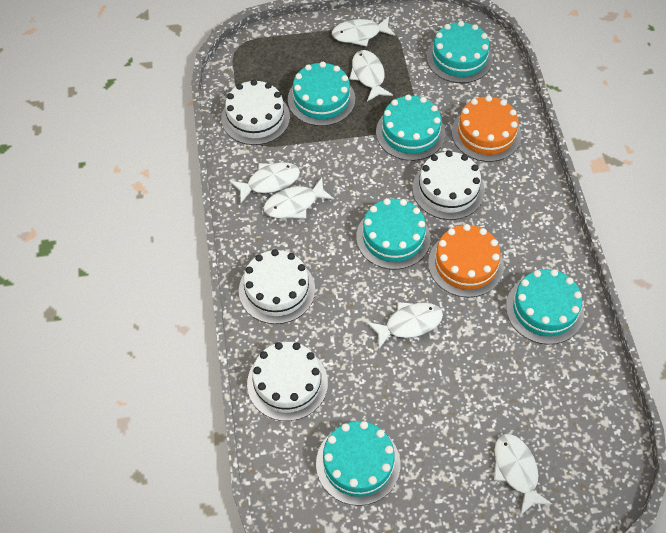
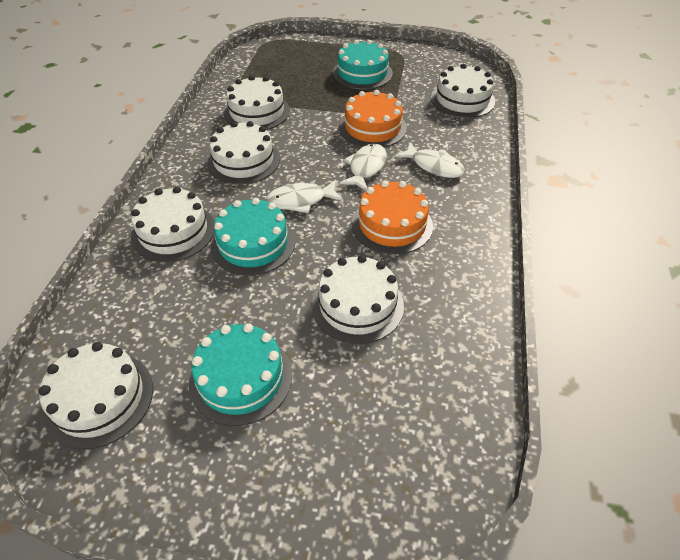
turquoise cake: [288,62,355,126] [316,421,400,506] [356,198,430,270] [376,95,445,161] [426,21,493,83] [506,269,584,345] = 6 -> [189,323,292,426] [211,198,295,275] [333,40,393,89] = 3
white cake: [221,80,290,145] [239,249,315,324] [247,342,328,421] [412,151,485,220] = 4 -> [39,342,153,450] [131,187,214,262] [207,121,280,184] [224,75,290,130] [312,255,404,344] [431,64,495,118] = 6
white fish: [230,162,300,203] [264,178,334,219] [332,17,395,46] [349,50,393,101] [367,302,443,349] [494,434,552,514] = 6 -> [266,180,343,213] [339,144,387,190] [395,142,465,178] = 3

